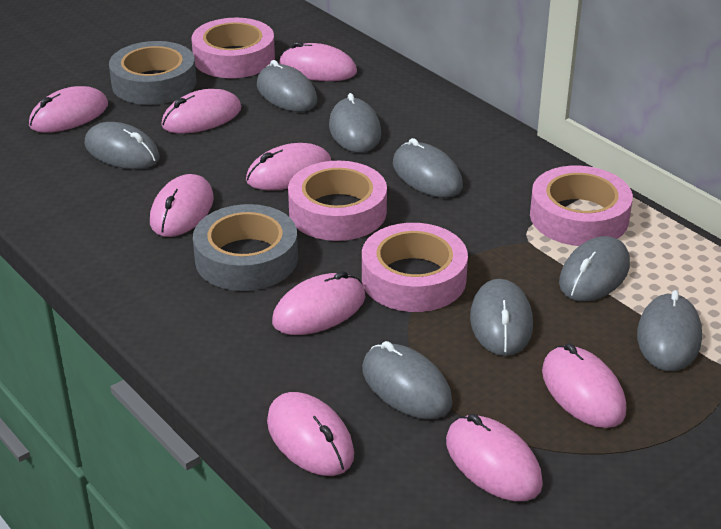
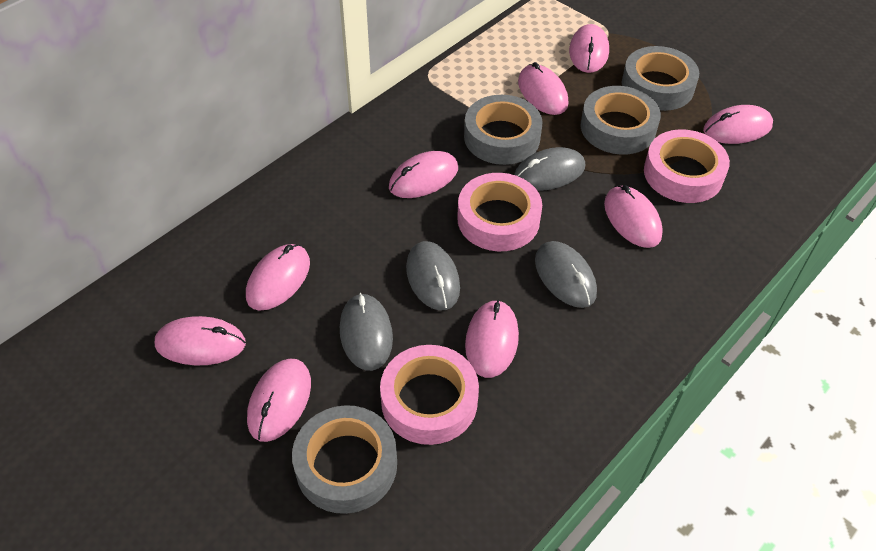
grey mouse: [84,122,160,169] [257,60,317,112] [329,93,381,153] [362,341,453,419] [393,138,463,198] [470,279,533,356] [559,236,630,302] [637,290,702,371] = 8 -> [340,293,393,371] [406,241,460,311] [514,147,585,191] [535,241,597,308] = 4
grey tape: [109,41,196,105] [193,204,298,291] = 2 -> [292,405,397,514] [464,95,542,165] [580,86,661,155] [621,46,699,111] = 4
pink tape: [191,18,275,78] [288,161,387,241] [362,223,468,312] [530,165,633,246] = 4 -> [380,345,479,445] [457,173,542,251] [644,129,730,203] = 3

